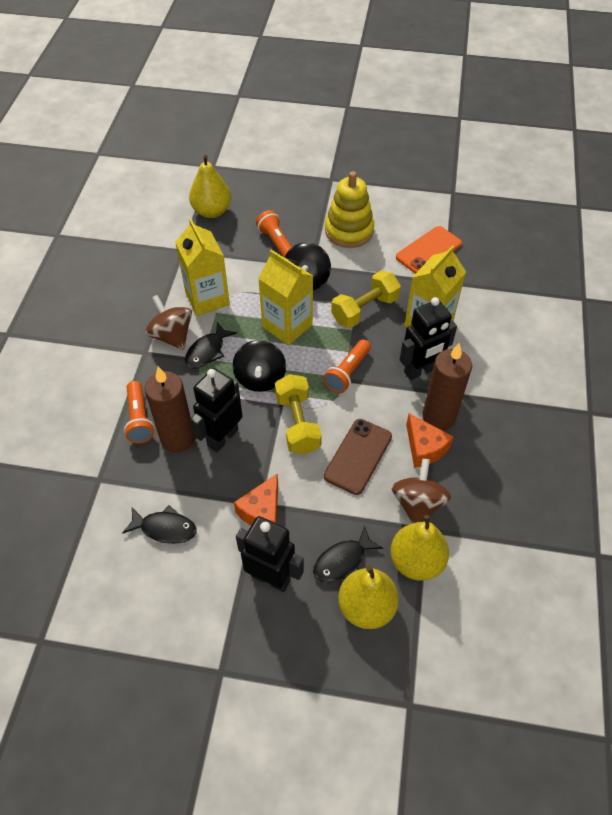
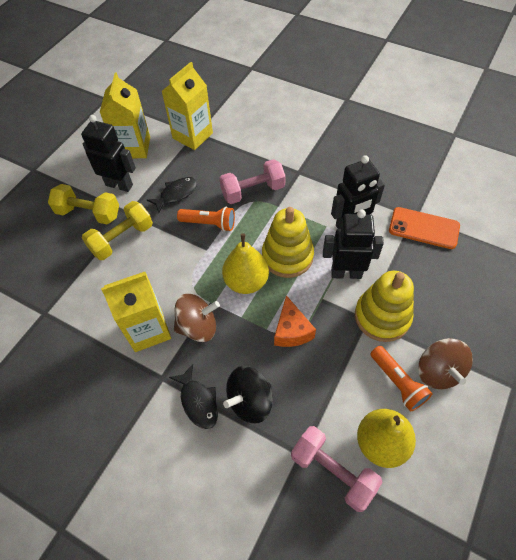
black fish: [122,505,197,544] [185,322,237,368] [313,526,383,582] = 3 -> [147,177,197,213] [169,364,218,429] = 2
black spinning top: [232,340,286,392] [285,242,331,290] = 2 -> [223,366,273,424] = 1
brown candle: [145,367,195,453] [423,343,472,430] = 2 -> none = 0
brown phone: [324,419,392,495] = 1 -> none = 0
orange cheese: [234,473,278,525] [406,413,454,468] = 2 -> [274,295,316,347] = 1
orange flashlight: [124,381,155,443] [256,210,292,257] [323,339,371,393] = 3 -> [177,207,235,232] [370,346,433,412] = 2
pink dumbbell: none = 0 -> [219,159,286,204] [291,426,382,512] = 2
yellow pear: [189,155,231,218] [338,566,399,629] [390,515,449,581] = 3 -> [222,233,269,294] [357,409,416,468] = 2
yellow stacking toy: [325,171,374,248] = 1 -> [262,207,314,278] [355,271,414,342] = 2

